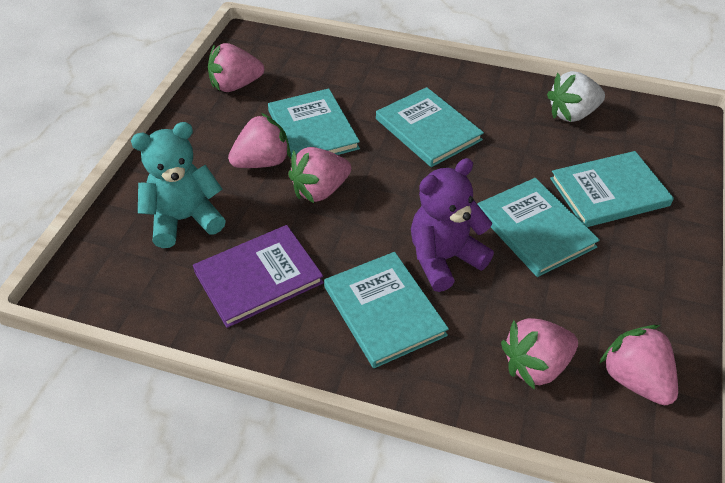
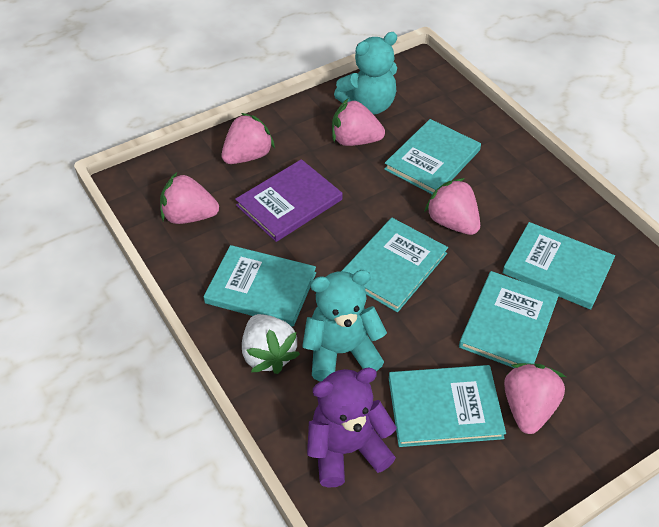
turquoise book: [268,88,360,158] [324,252,449,368] [376,87,484,167] [477,178,600,277] [550,151,674,227] = 5 -> [204,245,316,327] [342,218,448,312] [384,119,481,194] [389,365,506,447] [459,271,559,368] [502,222,615,310] = 6
turquoise teddy bear: [131,122,226,248] = 1 -> [302,270,387,381] [334,32,397,114] = 2

